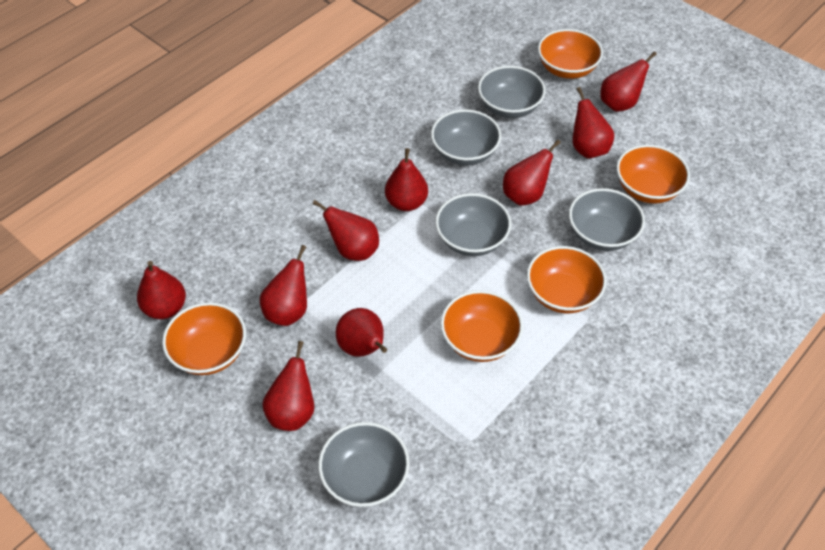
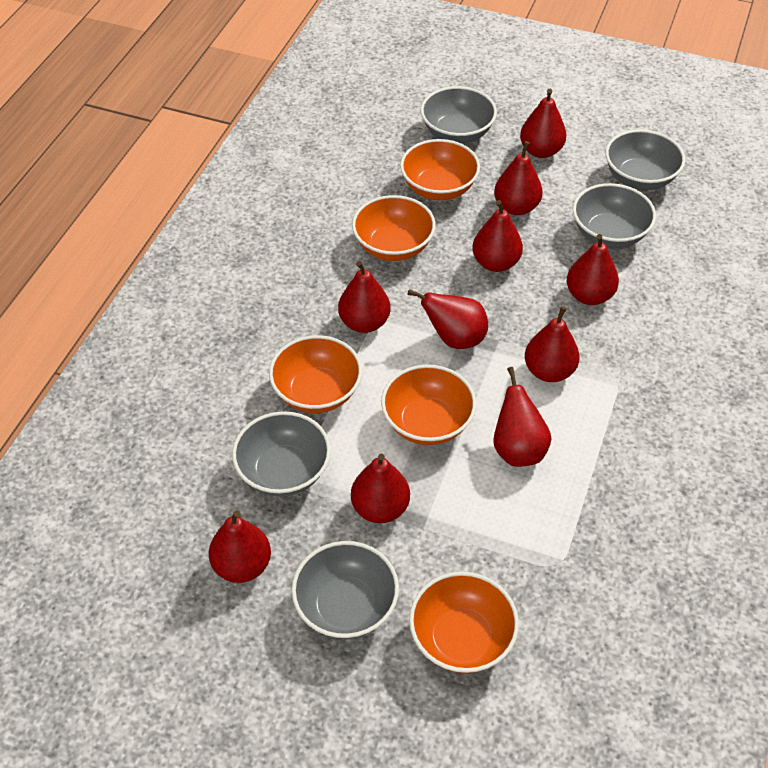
red pear: [137,261,186,319] [260,245,307,326] [263,341,314,431] [313,200,379,261] [336,308,387,357] [385,148,428,211] [503,140,561,206] [572,87,614,158] [600,51,657,112] = 9 -> [209,510,271,583] [338,261,390,333] [351,454,410,523] [408,289,488,349] [472,200,523,272] [493,367,552,467] [494,141,543,215] [520,89,567,158] [525,306,579,382] [567,234,619,305] = 10

